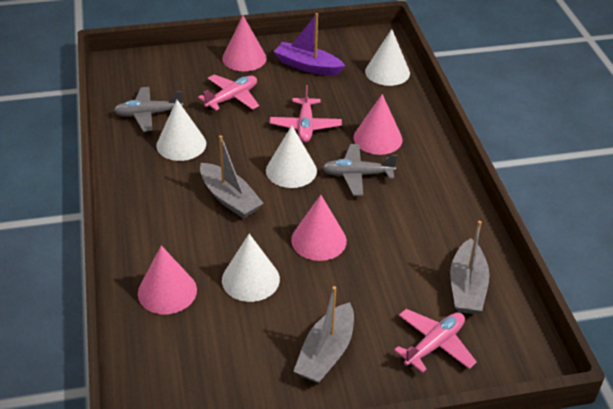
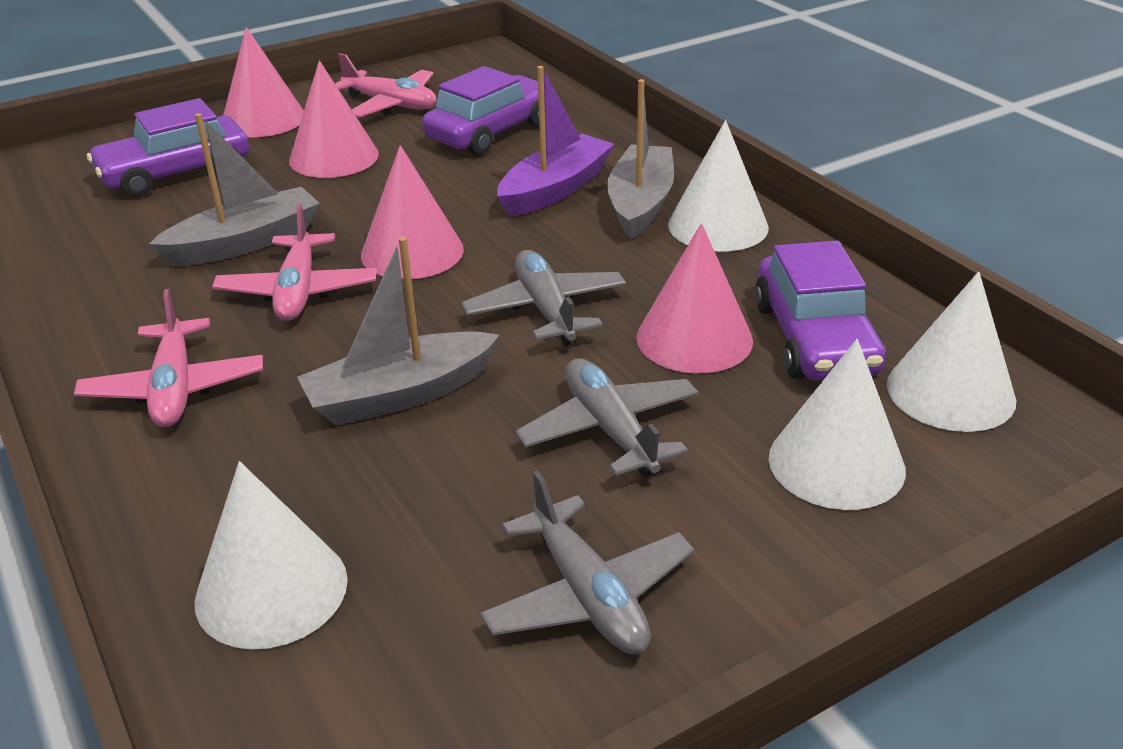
grey plane: [114,87,183,132] [322,144,397,196] = 2 -> [462,250,626,346] [480,470,694,654] [516,358,699,477] = 3
purple car: none = 0 -> [87,98,249,197] [422,66,539,155] [754,240,886,381] = 3

